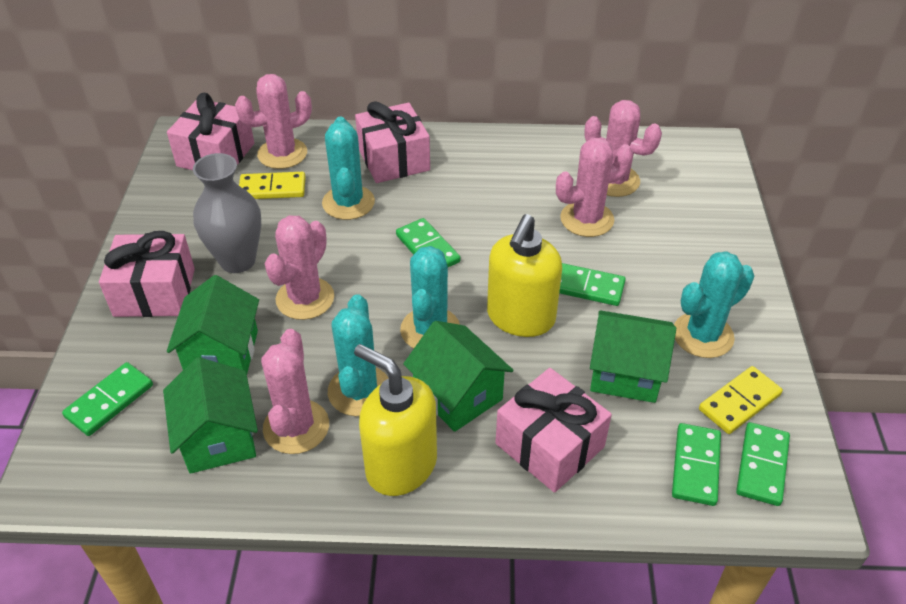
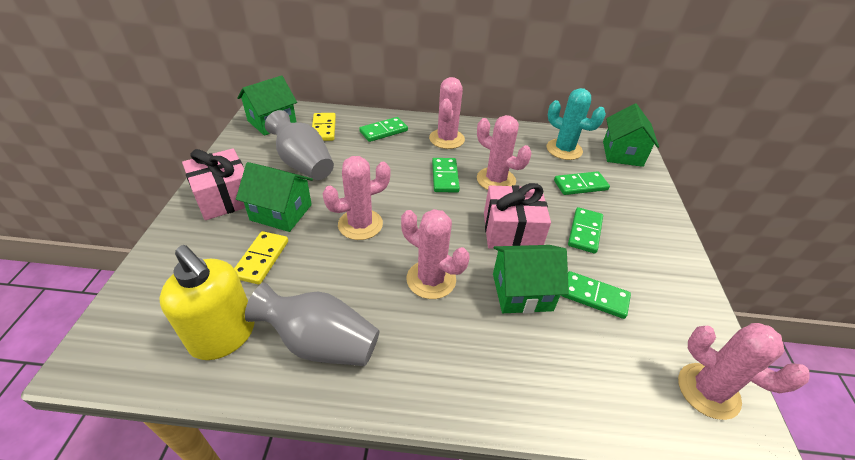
grey vase: [193,153,261,273] = 1 -> [245,283,380,366] [265,110,334,180] = 2
pink gift: [99,231,195,317] [167,93,254,170] [355,101,430,183] [495,368,612,493] = 4 -> [182,148,245,220] [484,183,551,249] = 2
turquoise cactus: [322,117,375,220] [328,294,389,416] [400,246,460,348] [674,251,754,358] = 4 -> [547,88,606,160] = 1
yellow soap dispenser: [354,344,437,496] [487,214,562,337] = 2 -> [159,245,254,360] = 1

